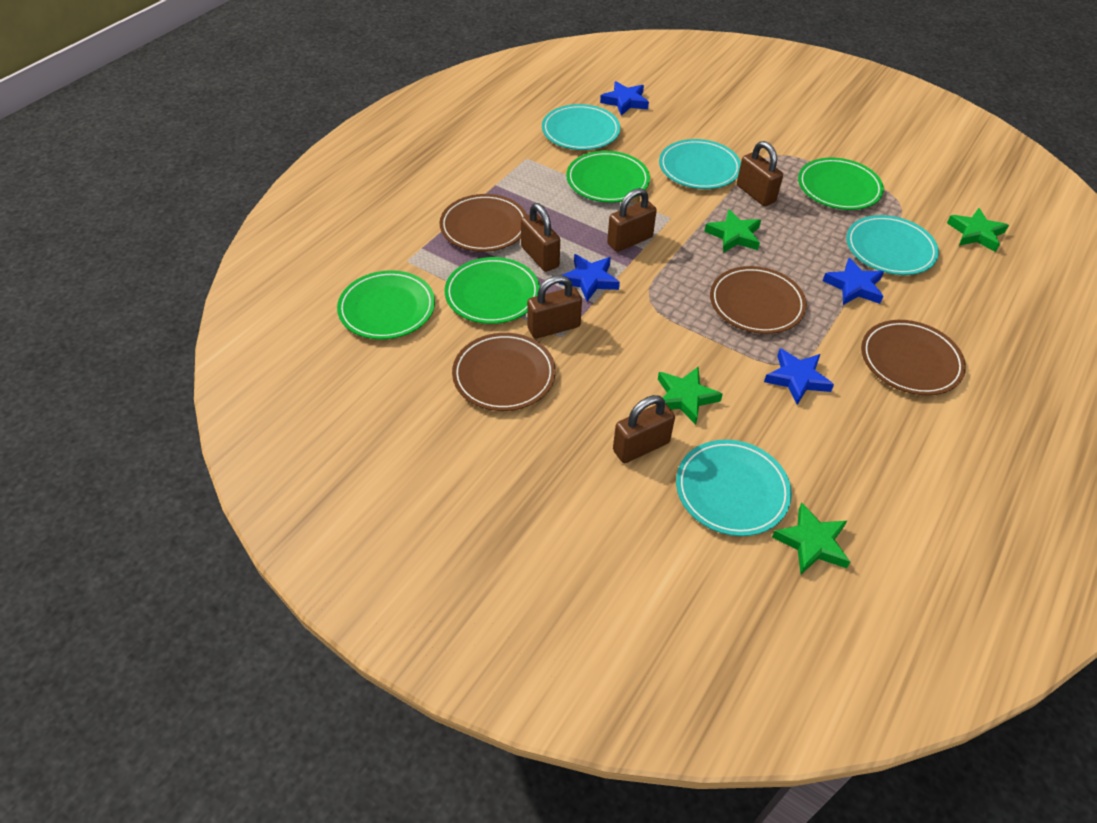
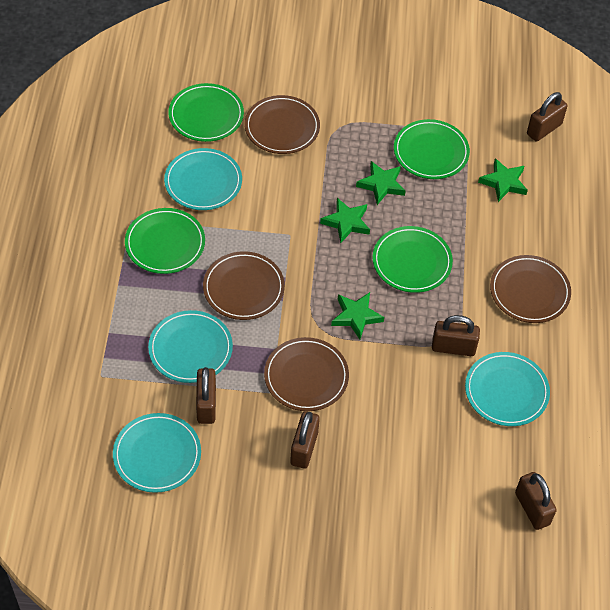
blue star: [559,254,620,302] [600,81,649,116] [764,348,834,405] [823,258,884,305] = 4 -> none = 0

